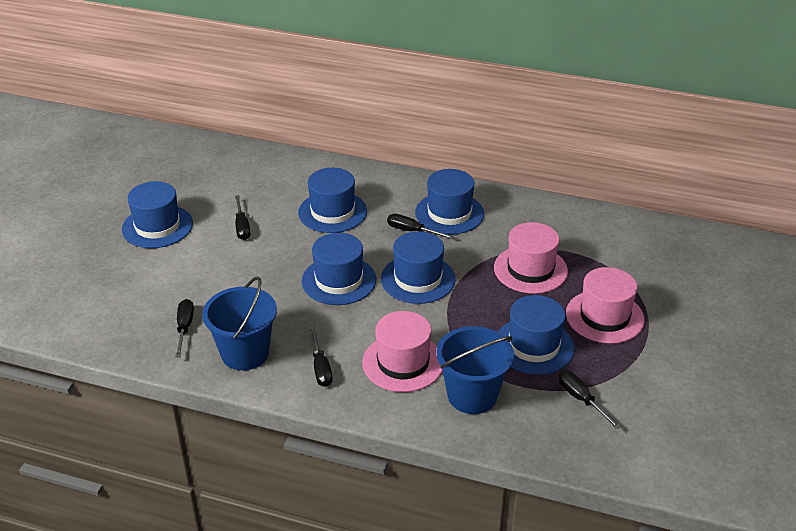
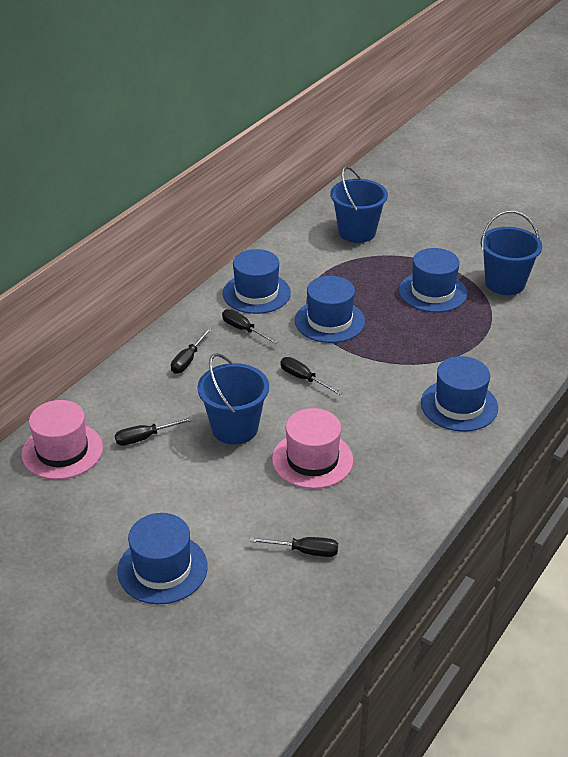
blue bucket: [202,277,277,370] [437,326,514,414] = 2 -> [197,353,269,444] [331,166,388,243] [480,211,542,295] = 3
blue hat: [122,181,193,248] [298,168,367,233] [302,233,376,305] [381,231,455,304] [415,169,484,234] [498,295,575,375] = 6 -> [117,513,208,604] [223,249,291,314] [295,276,365,343] [399,248,467,313] [421,356,498,432] = 5
pink hat: [362,311,443,392] [494,222,568,294] [566,267,645,344] = 3 -> [21,400,103,480] [272,408,353,489] = 2

